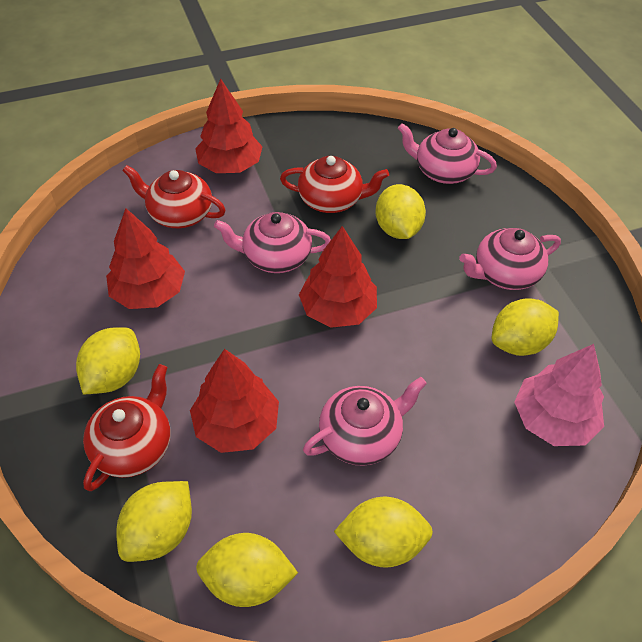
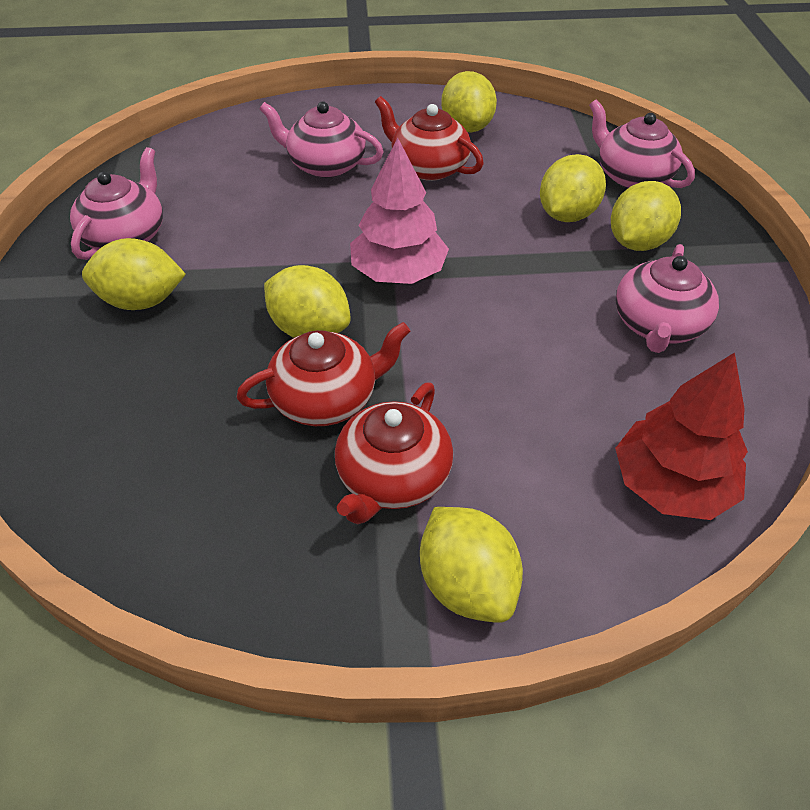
red tree: [106,208,185,309] [190,349,279,453] [195,78,263,173] [299,226,377,328] = 4 -> [615,352,748,520] = 1

